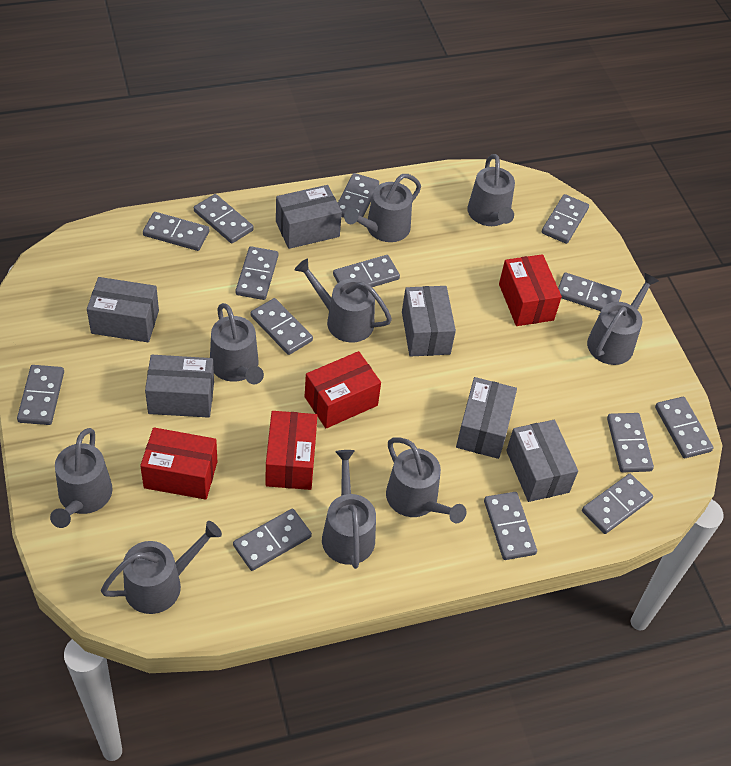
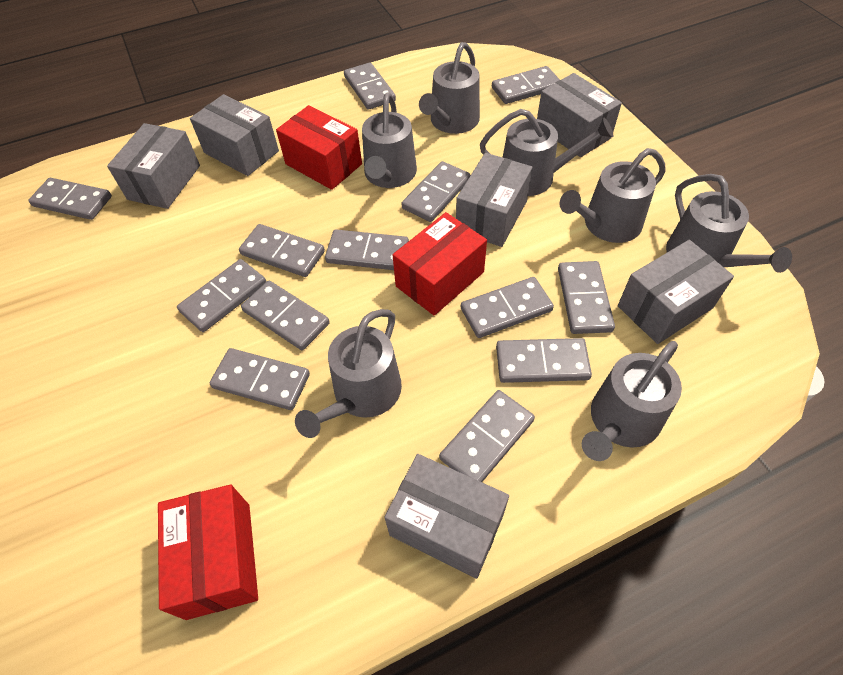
grey domino: [17,365,64,425] [143,212,209,251] [194,194,254,243] [233,509,312,571] [235,246,278,300] [251,298,313,355] [333,255,400,287] [338,173,379,222] [484,492,537,560] [542,194,589,244] [558,272,622,311] [582,474,653,534] [607,413,654,472] [655,397,713,458] = 14 -> [28,178,112,220] [177,259,267,332] [210,348,310,410] [239,224,325,277] [241,281,330,350] [325,230,409,270] [344,62,396,110] [401,161,471,222] [439,390,535,482] [461,277,554,338] [492,66,560,104] [496,338,592,383] [558,261,615,334] = 13
grey watering can: [50,428,113,528] [101,521,222,614] [210,303,264,384] [295,259,392,342] [322,450,376,569] [344,174,421,242] [386,437,466,523] [467,154,515,226] [587,273,659,365] = 9 -> [295,309,402,438] [362,92,417,188] [419,42,480,134] [480,109,613,196] [559,148,666,243] [582,341,682,461] [666,174,792,273] = 7
red box: [140,427,217,500] [265,411,317,490] [305,351,381,429] [499,254,562,326] = 4 -> [158,485,258,620] [276,105,362,190] [392,212,487,316] = 3

